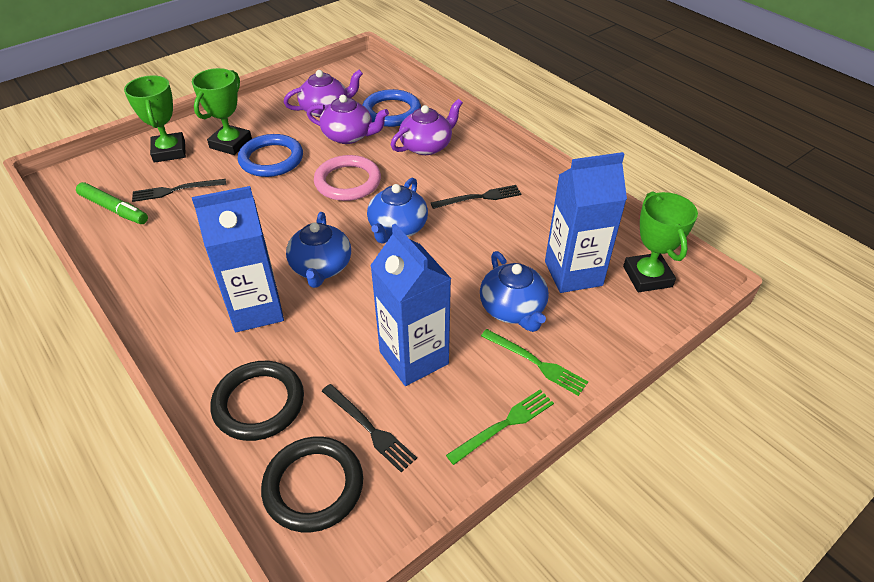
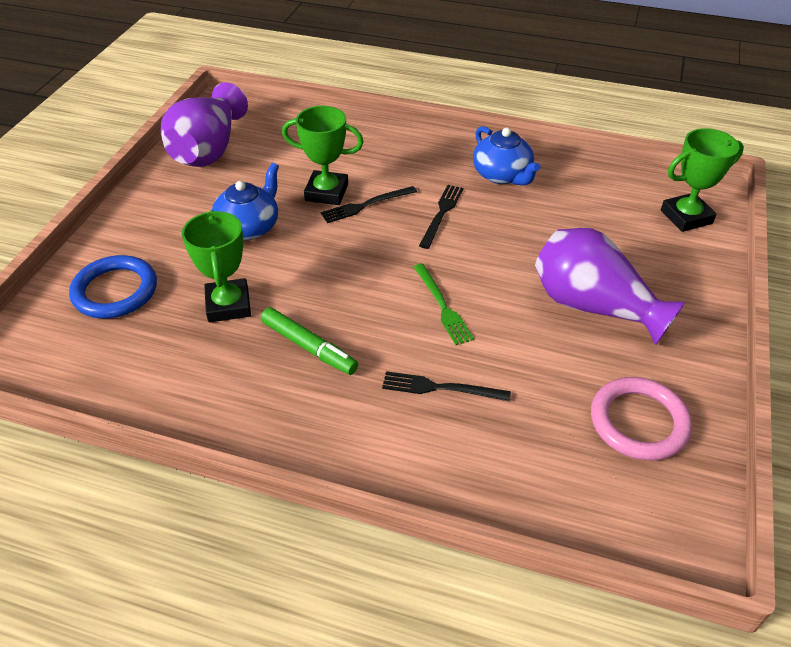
black ring: [211,361,304,441] [261,437,363,532] = 2 -> none = 0
blue carton: [192,186,284,332] [370,224,452,386] [545,152,627,293] = 3 -> none = 0
blue ring: [238,134,303,177] [362,89,421,127] = 2 -> [69,255,157,319] = 1
blue teapot: [286,212,351,288] [367,178,428,244] [480,251,549,332] = 3 -> [212,163,279,240] [473,126,540,186] = 2
green fork: [446,389,554,465] [481,329,588,396] = 2 -> [414,263,474,345] = 1
purple teapot: [283,70,363,118] [307,95,389,144] [391,99,463,155] = 3 -> none = 0
purple vase: none = 0 -> [161,82,248,167] [535,228,686,346] = 2

